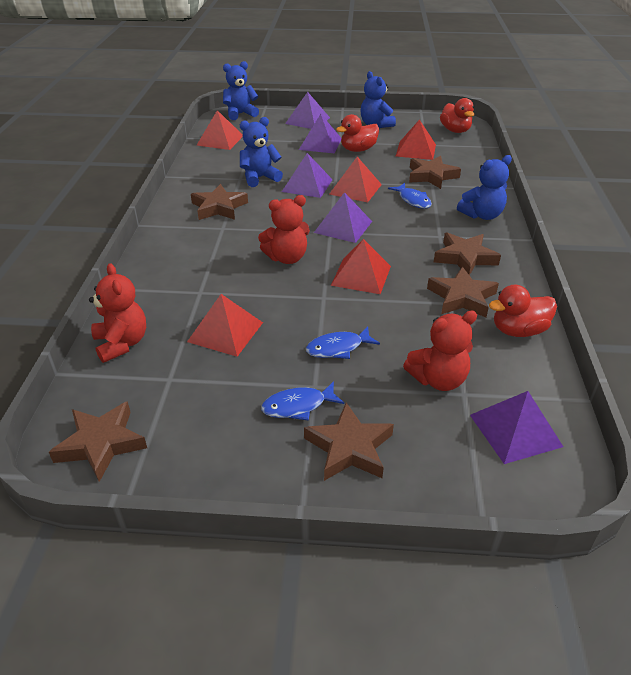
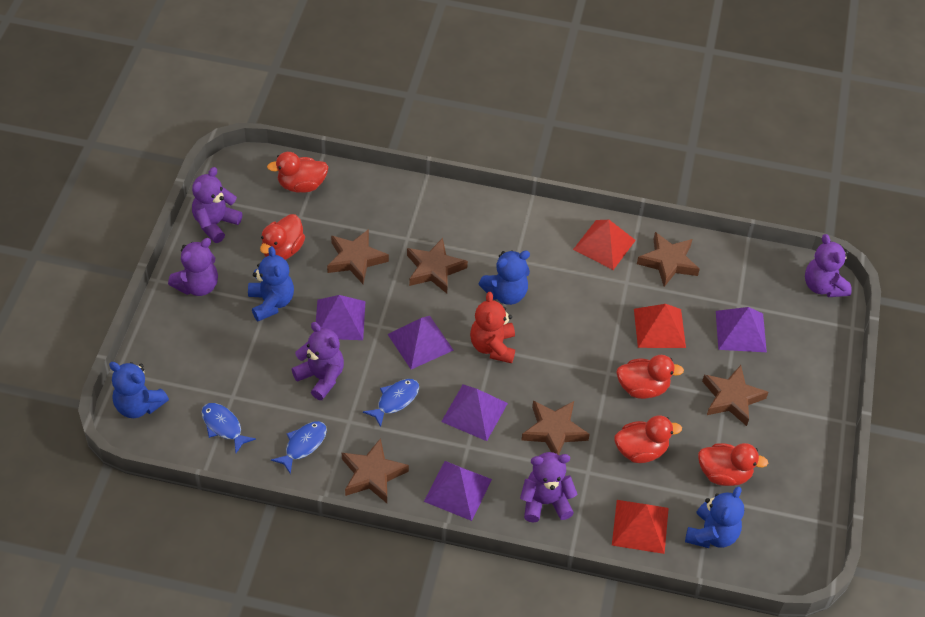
purple teddy bear: none = 0 -> [168,238,218,296] [192,167,243,243] [292,322,344,400] [520,452,578,523] [805,234,852,297] = 5
red duck: [336,114,379,152] [440,98,474,133] [489,285,557,337] = 3 -> [260,214,305,260] [267,152,328,193] [614,415,682,463] [616,355,684,399] [698,443,768,486] = 5
red pyramid: [187,294,263,357] [196,110,243,150] [330,157,382,202] [331,239,391,294] [396,119,436,160] = 5 -> [573,220,636,270] [612,500,669,554] [634,304,686,348] = 3
red teddy bear: [89,263,146,363] [258,195,310,264] [403,311,477,391] = 3 -> [470,292,515,363] = 1

